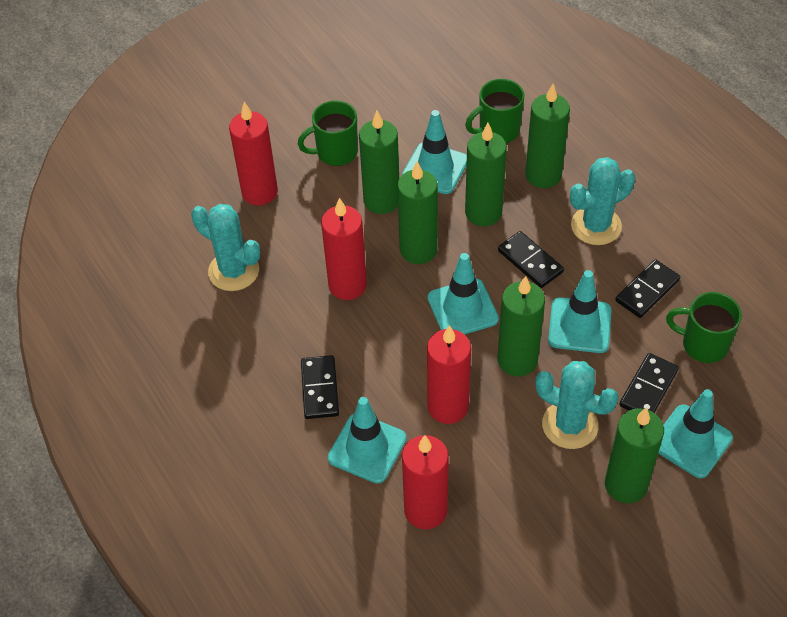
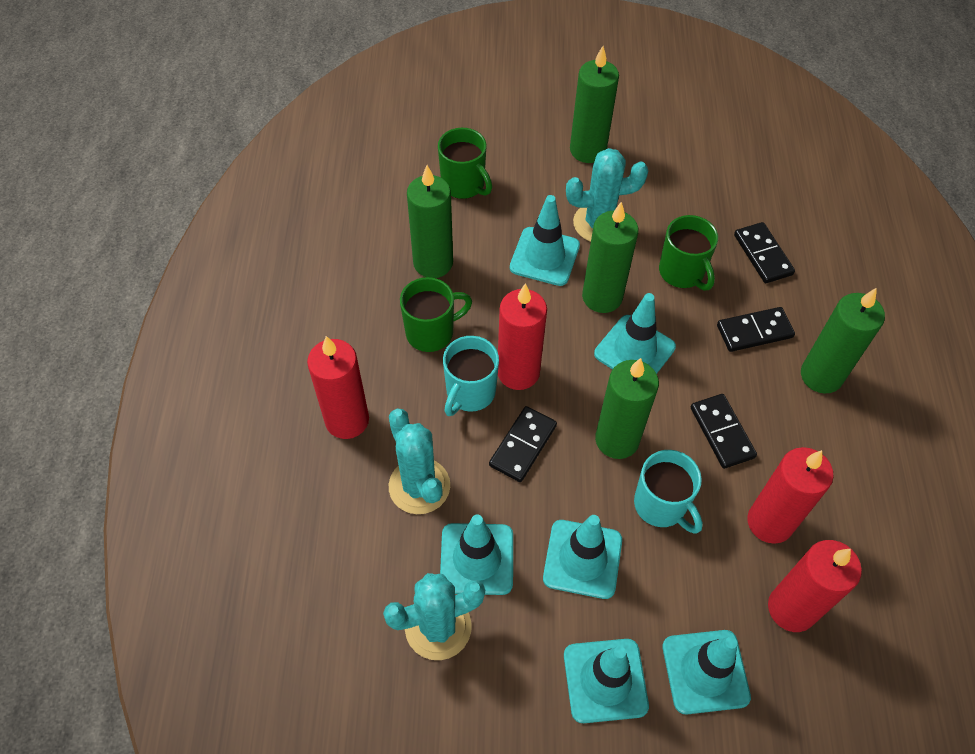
green candle: [359,111,399,214] [397,161,438,264] [465,123,507,226] [498,276,545,376] [525,84,570,188] [605,407,664,503] = 6 -> [407,165,453,278] [570,46,619,163] [582,202,638,313] [595,358,659,459] [801,288,885,394] = 5
turquoise mug: none = 0 -> [443,336,499,416] [634,450,703,534] = 2
turquoise traffic cone: [328,397,407,484] [402,110,467,194] [428,253,499,335] [548,270,612,353] [658,389,733,478] = 5 -> [440,514,513,595] [510,195,580,286] [543,515,622,599] [564,639,649,723] [594,293,676,374] [663,630,751,714] = 6

